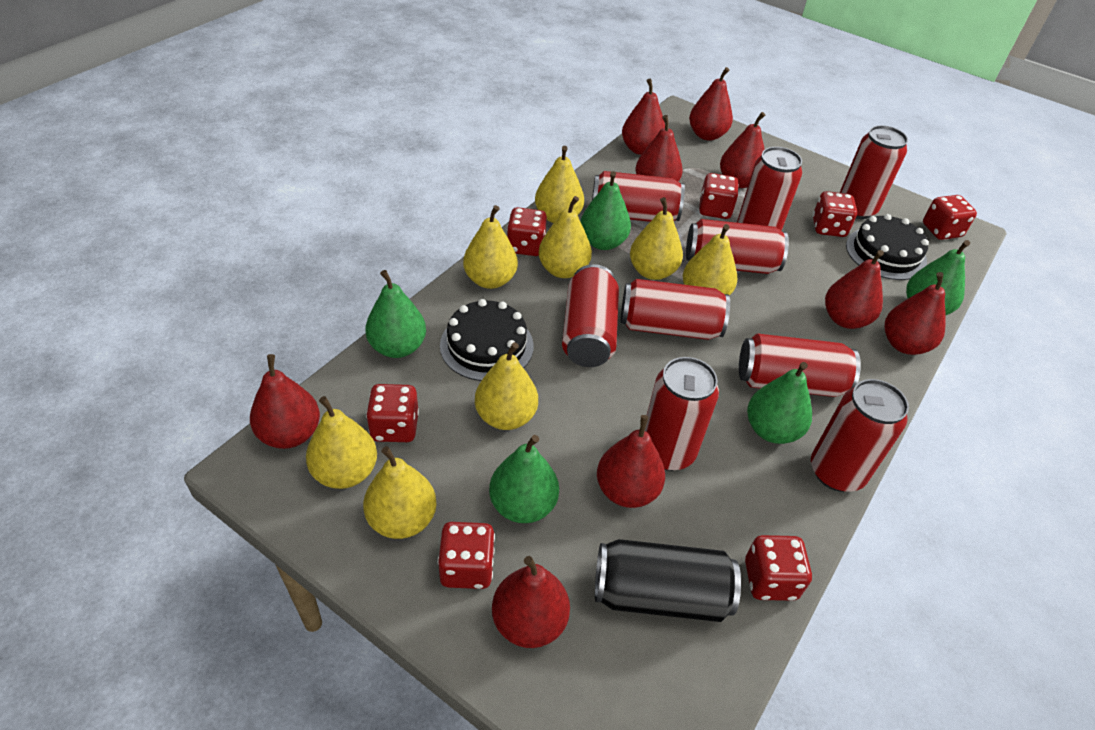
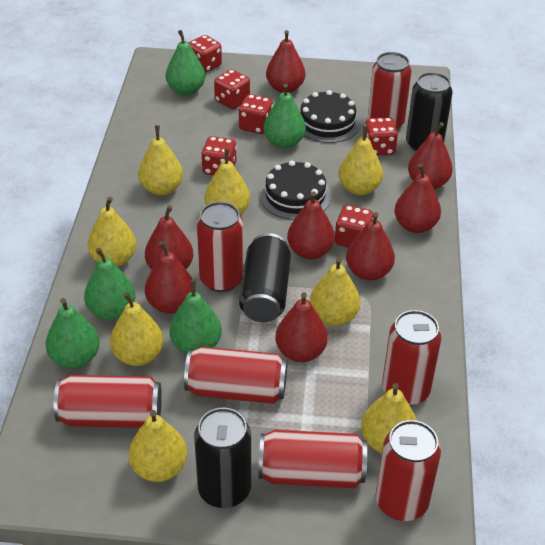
black can: [595,539,741,622] = 1 -> [194,408,251,508] [239,233,291,322] [406,72,453,152] = 3
red can: [562,264,619,367] [592,171,685,222] [621,279,730,340] [645,357,719,471] [686,219,789,274] [737,147,802,231] [739,333,861,397] [811,379,909,492] [839,125,908,219] = 9 -> [54,375,162,428] [184,346,287,404] [197,202,244,292] [258,430,367,488] [368,52,411,130] [376,420,441,521] [382,310,441,406] = 7
red dice: [366,384,419,442] [438,522,495,589] [507,207,547,256] [699,173,739,219] [745,535,812,601] [813,191,857,237] [923,195,977,240] = 7 -> [189,35,222,73] [201,136,237,175] [214,69,250,109] [239,94,273,134] [335,205,373,248] [365,117,398,156] = 6
red pear: [250,354,320,449] [492,556,570,648] [597,415,665,508] [622,79,665,155] [635,115,683,182] [689,67,733,141] [720,112,765,188] [825,250,884,329] [885,272,946,355] = 9 -> [145,205,193,269] [145,241,192,314] [266,30,305,93] [275,292,328,362] [287,191,335,259] [346,212,395,281] [395,164,441,233] [408,122,453,189] = 8

